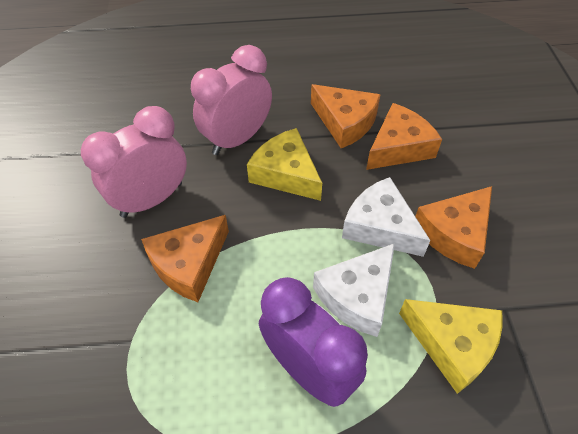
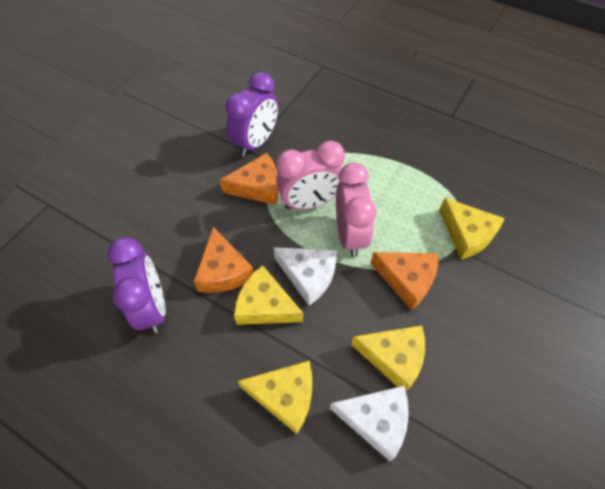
orange cheese: [141,215,229,302] [311,84,381,148] [366,103,442,170] [415,186,492,269] = 4 -> [194,227,254,293] [220,153,279,205] [370,252,438,310] = 3
purple clock: [259,277,368,407] = 1 -> [107,237,166,333] [225,72,278,157] = 2
yellow cheese: [247,128,322,201] [399,299,503,394] = 2 -> [234,265,303,325] [238,361,312,434] [351,325,425,392] [439,198,505,259] = 4

